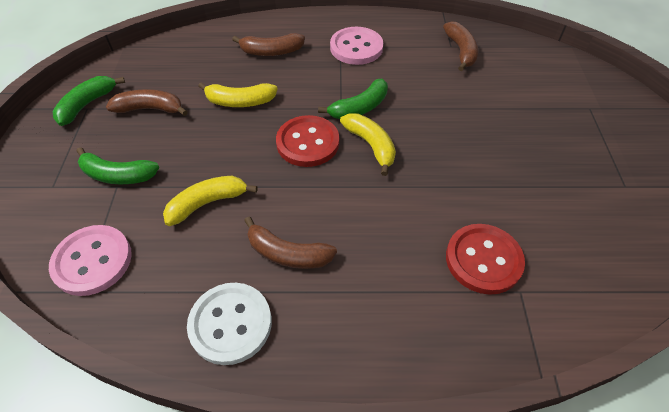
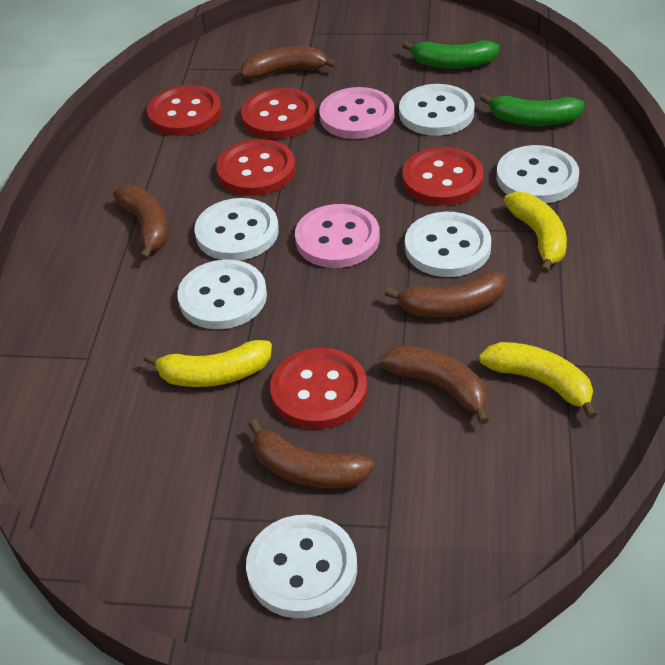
brown banana: [106,89,188,116] [232,33,305,56] [244,217,337,269] [443,21,478,71] = 4 -> [113,186,168,260] [240,46,337,80] [248,419,374,488] [380,345,489,425] [385,272,506,317] = 5
green banana: [52,76,125,126] [77,147,159,184] [318,79,388,119] = 3 -> [403,40,500,69] [480,94,585,126] = 2
red button: [276,115,339,167] [446,224,525,295] = 2 -> [147,85,222,136] [216,139,296,196] [241,88,316,139] [270,348,367,429] [402,147,484,205] = 5
white button: [187,283,272,365] = 1 -> [177,260,267,329] [194,198,279,261] [246,515,357,618] [399,84,475,136] [405,212,491,277] [497,145,579,203] = 6

